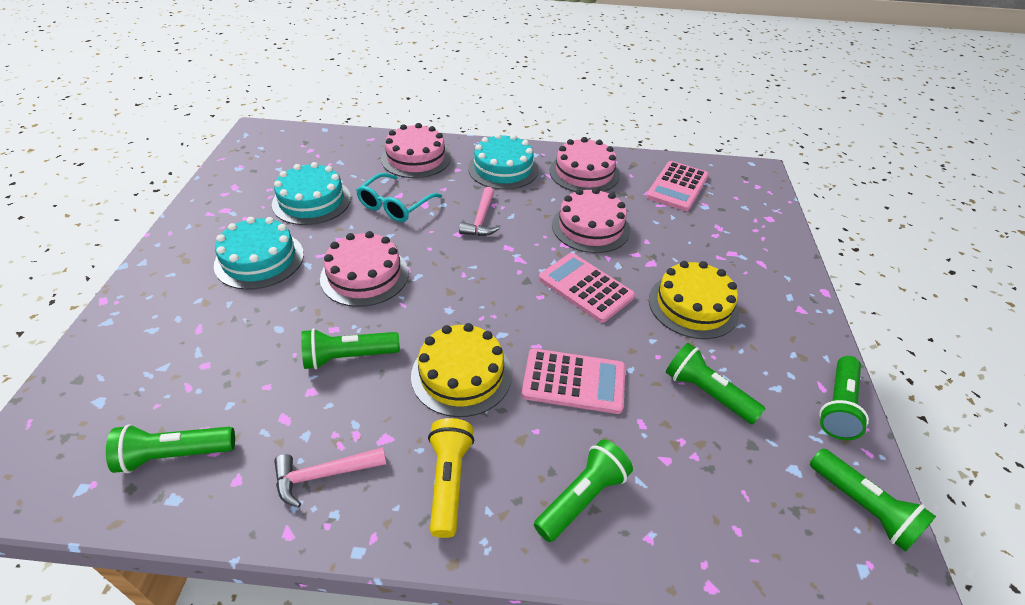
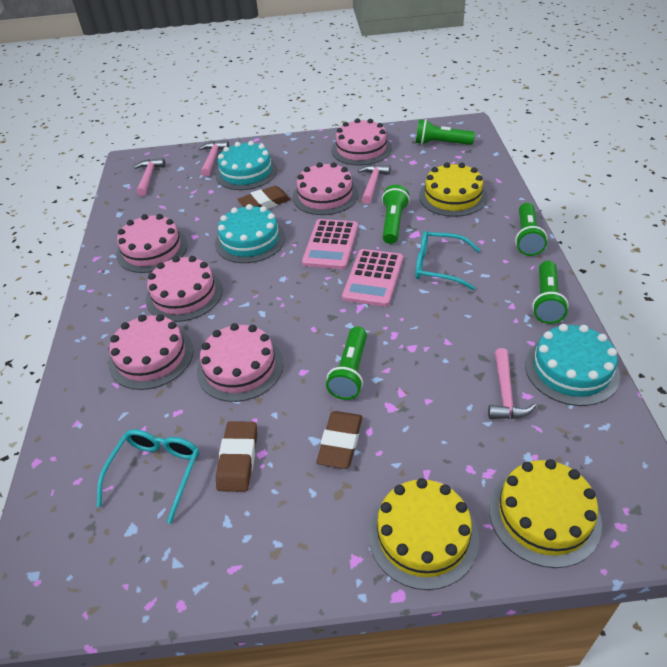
brown eraser: none = 0 -> [216,421,257,492] [237,186,291,209] [317,411,362,469] = 3
green flashlight: [106,424,235,473] [301,328,400,370] [534,439,633,542] [666,343,765,424] [810,449,936,552] [819,356,869,440] = 6 -> [326,327,367,400] [382,185,410,244] [416,119,475,145] [515,203,547,256] [532,261,569,324] = 5
pink cake: [320,231,409,307] [381,123,451,178] [549,137,620,192] [552,188,630,253] = 4 -> [109,314,194,390] [116,214,188,273] [146,256,223,322] [197,323,283,402] [293,162,358,215] [331,118,392,165] = 6
pink calculator: [521,348,625,414] [539,253,635,323] [646,161,709,211] = 3 -> [302,219,358,269] [342,249,403,307] = 2
pink hammer: [274,447,386,508] [459,187,500,236] = 2 -> [134,158,165,196] [199,141,229,177] [358,164,390,204] [488,348,536,419] = 4
turquoise glasses: [356,173,442,222] = 1 -> [97,429,199,524] [415,231,480,290] = 2
yellow cake: [411,323,512,417] [649,261,739,339] = 2 -> [368,478,479,590] [419,162,487,217] [489,459,602,568] = 3
yellow flashlight: [428,418,474,538] = 1 -> none = 0

